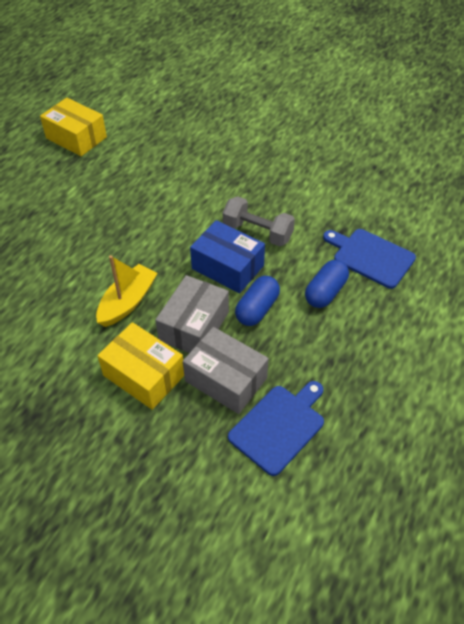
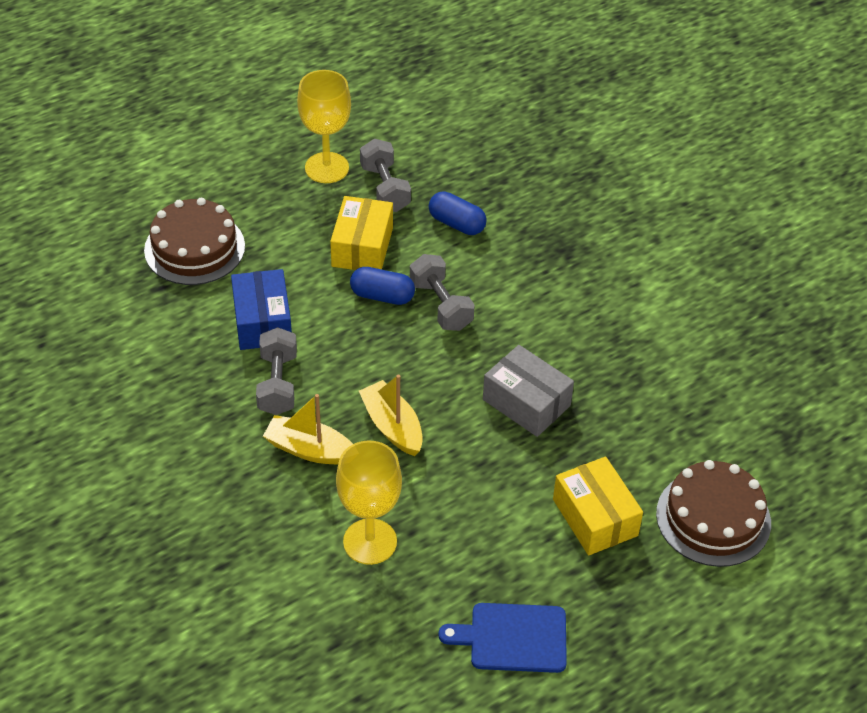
blue cutting board: [228,381,324,476] [323,229,416,289] = 2 -> [439,603,567,673] = 1
brown cake: none = 0 -> [144,198,245,285] [656,460,771,567] = 2
grey box: [155,275,229,353] [183,327,269,414] = 2 -> [483,345,574,437] = 1
grey dumbbell: [223,196,295,246] = 1 -> [256,327,297,415] [360,139,411,212] [410,254,475,331] = 3
yellow boat: [96,255,158,327] = 1 -> [263,394,353,464] [359,375,423,456] = 2
yellow goblet: none = 0 -> [297,70,351,183] [336,441,402,565] = 2

